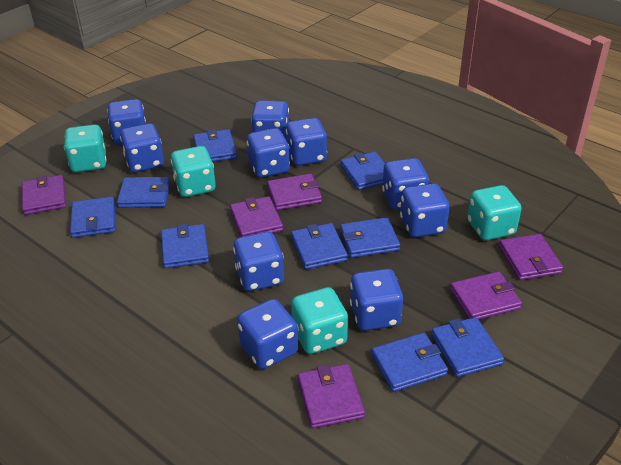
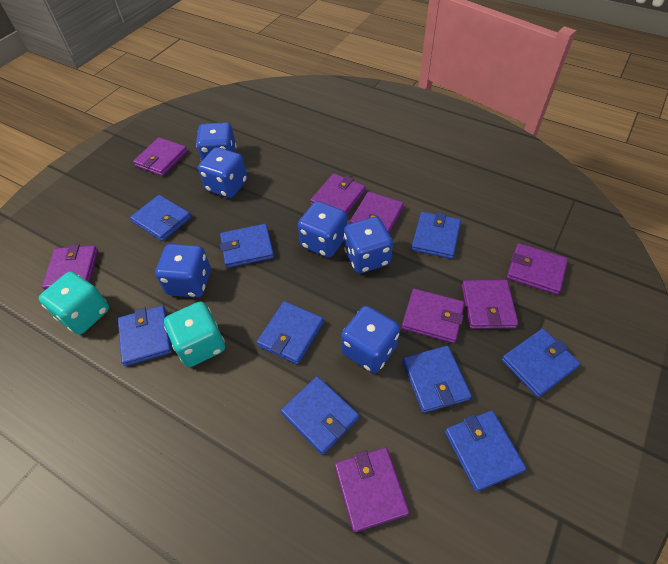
blue dice: [107,99,146,145] [120,123,164,172] [233,232,284,291] [237,299,298,369] [247,128,290,178] [251,100,289,139] [286,118,327,166] [350,269,403,331] [382,158,429,210] [400,183,450,237] = 10 -> [155,244,211,298] [196,122,237,161] [198,147,247,198] [298,201,347,258] [341,306,400,373] [344,217,393,274] = 6
purple wallet: [22,175,66,215] [230,196,283,237] [267,174,322,210] [298,364,365,429] [450,272,522,319] [499,234,563,280] = 6 -> [42,244,98,290] [133,137,188,176] [310,173,365,214] [335,448,409,533] [350,191,404,233] [402,289,465,343] [462,280,518,329] [507,243,568,295] = 8
turquoise dice: [64,124,107,172] [171,146,216,197] [291,287,348,354] [467,185,522,240] = 4 -> [39,272,109,334] [164,302,225,367] = 2

